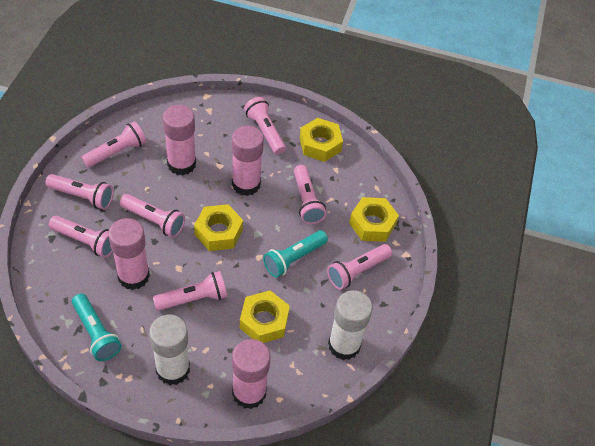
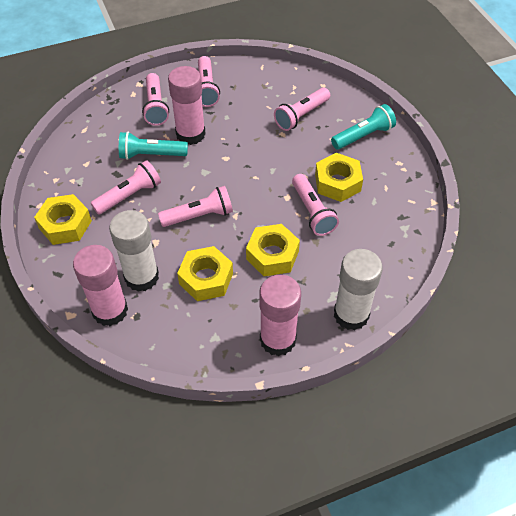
pink flashlight: [45,174,113,209] [49,215,113,258] [81,121,146,168] [120,194,185,237] [153,271,227,311] [244,97,286,155] [294,165,326,224] [327,244,392,290] = 8 -> [91,160,161,215] [142,73,169,126] [158,186,233,227] [198,56,220,107] [274,88,330,131] [292,174,339,236] = 6
pink glue stick: [108,218,150,290] [163,105,196,175] [232,126,264,196] [232,339,271,409] = 4 -> [73,245,128,326] [168,66,206,145] [259,275,301,356] = 3

